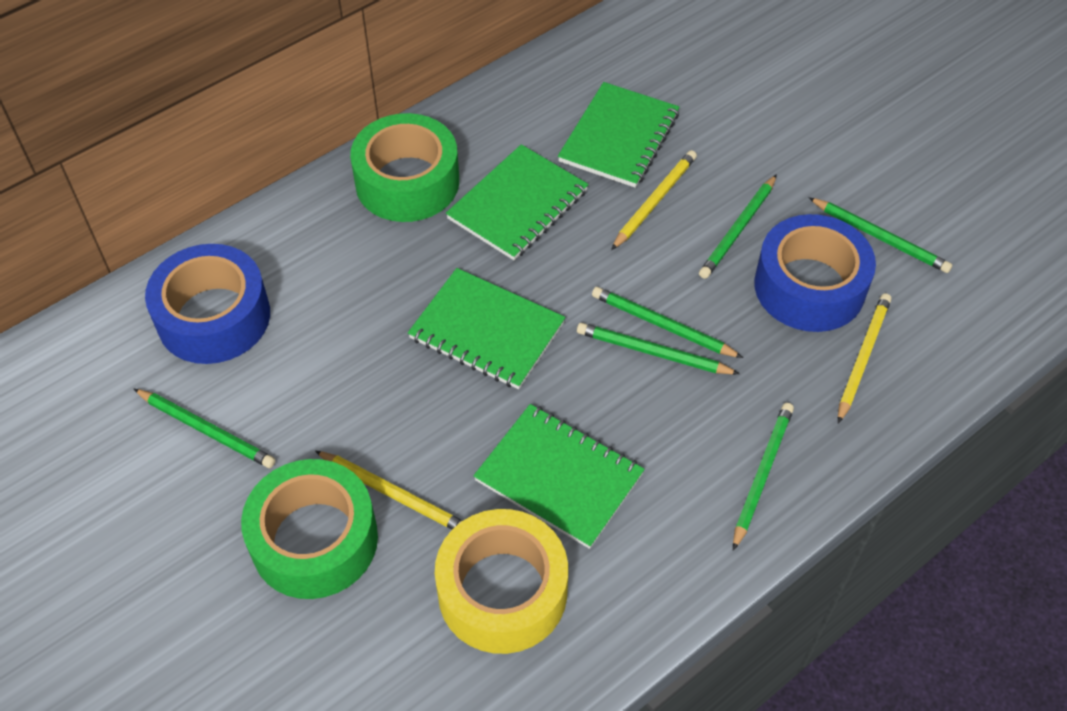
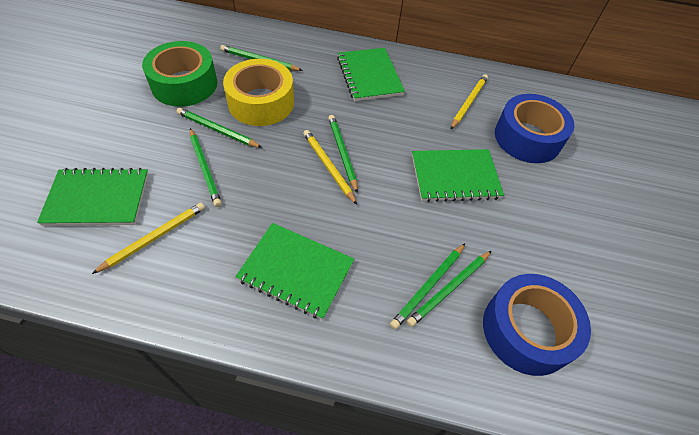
green tape: [241,459,378,599] [350,113,459,222] = 2 -> [142,41,217,106] = 1

